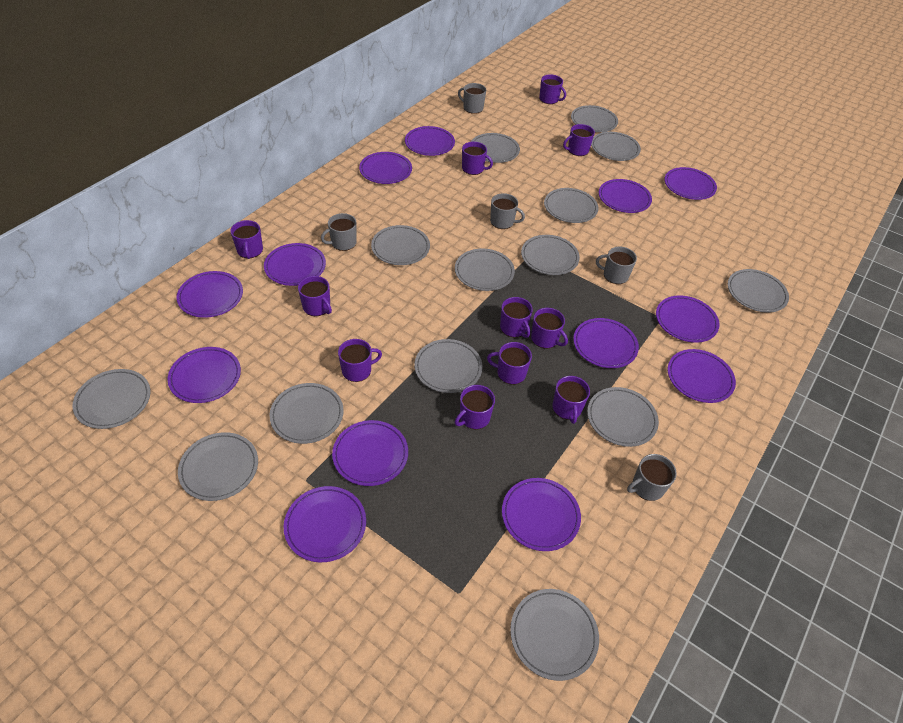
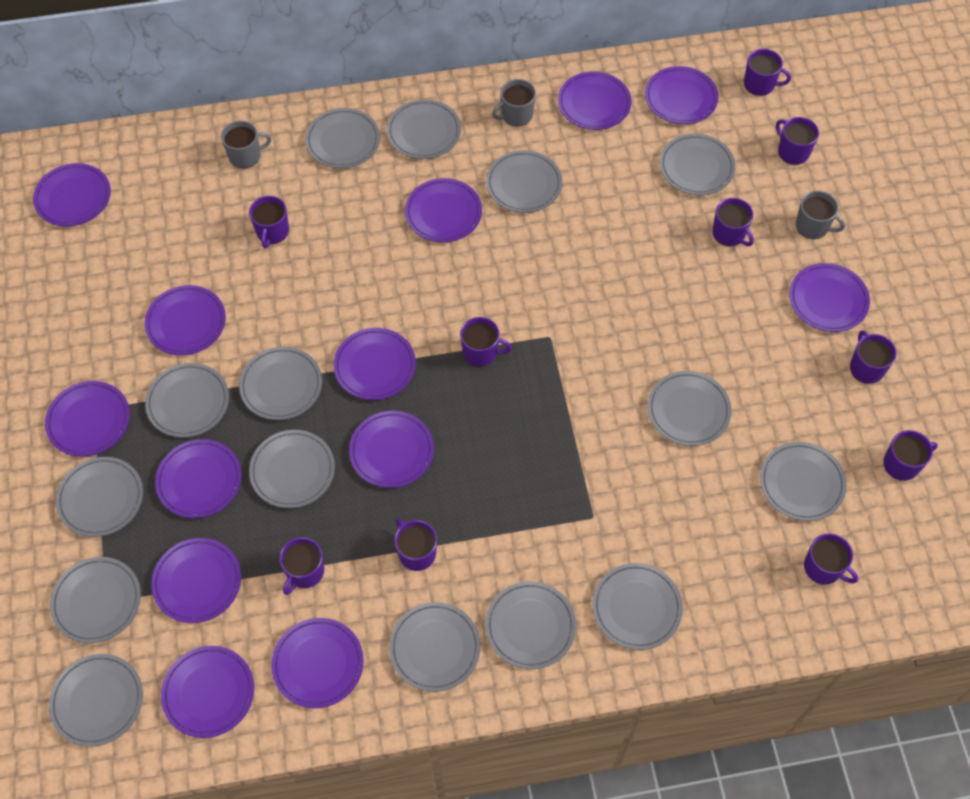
grey mug: [321,213,357,251] [458,83,486,114] [490,193,525,229] [596,247,637,284] [627,454,677,501] = 5 -> [221,121,271,168] [492,79,536,126] [796,191,845,239] = 3
grey plate: [72,369,150,429] [178,432,258,501] [270,383,344,444] [371,225,430,265] [414,339,483,393] [455,248,515,291] [471,133,520,163] [510,589,599,681] [521,235,580,275] [544,188,598,223] [571,105,618,132] [587,387,659,447] [591,132,641,161] [728,269,789,313] = 14 -> [49,654,143,747] [50,557,141,643] [56,457,143,537] [145,363,229,438] [239,347,322,420] [249,430,335,508] [305,108,380,168] [387,99,461,159] [389,602,481,692] [485,581,576,669] [486,150,562,213] [593,563,683,650] [648,371,731,446] [660,134,735,195] [760,442,847,521] = 15
purple mug: [230,220,263,259] [298,276,332,316] [338,339,382,382] [455,385,495,429] [462,142,493,175] [487,342,532,385] [500,297,533,338] [531,308,568,349] [539,74,566,104] [552,376,590,424] [563,124,595,156] = 11 -> [249,196,289,248] [279,537,324,595] [394,518,437,571] [460,317,512,366] [713,198,754,246] [744,49,791,96] [776,117,819,165] [804,533,858,585] [850,330,897,384] [883,430,938,481] = 10

